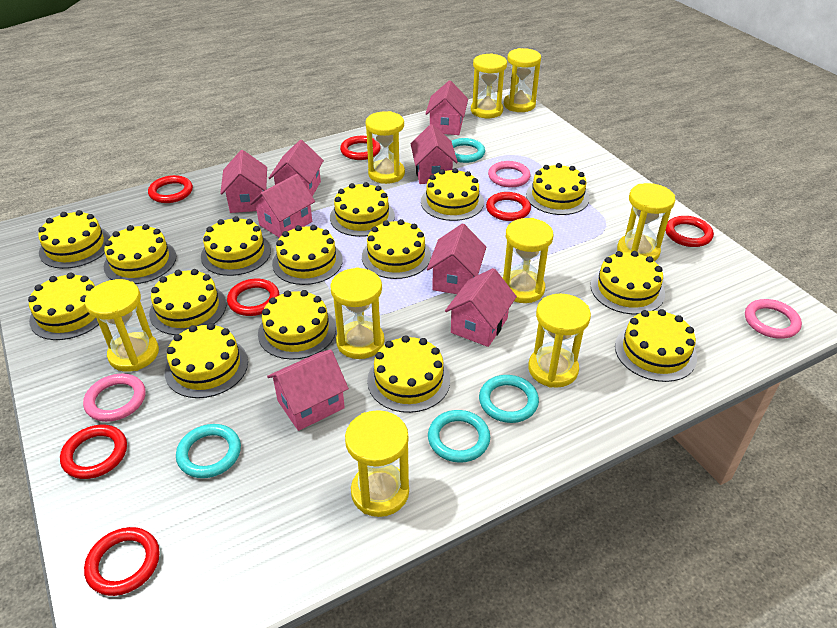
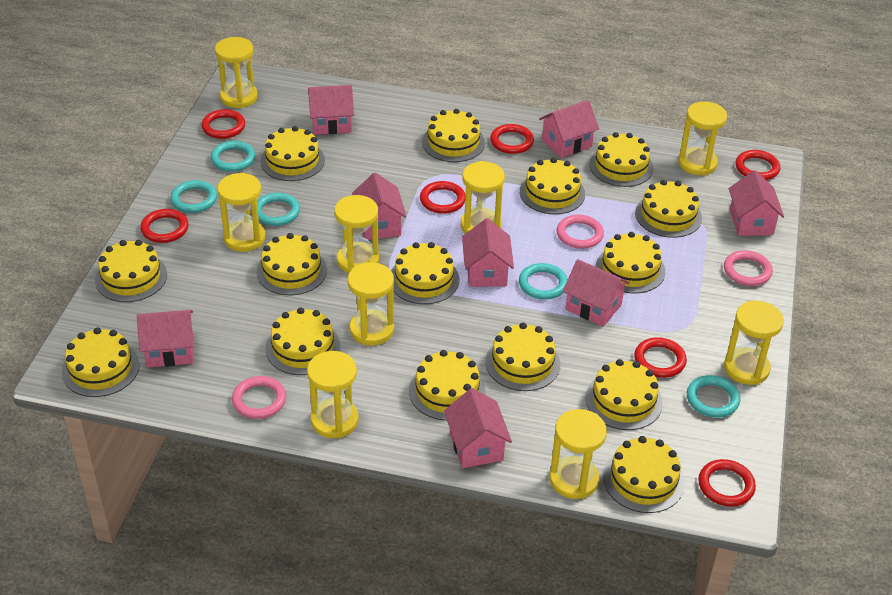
turquoise ring: [176,424,241,478] [428,410,490,463] [452,138,485,163] [479,375,539,423] = 4 -> [170,180,217,213] [211,141,256,172] [257,193,300,226] [519,263,568,300] [687,375,740,418] = 5

